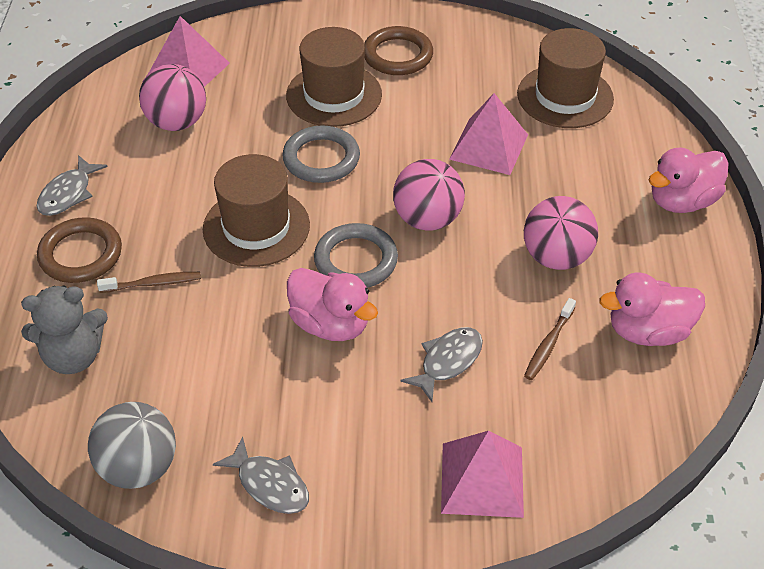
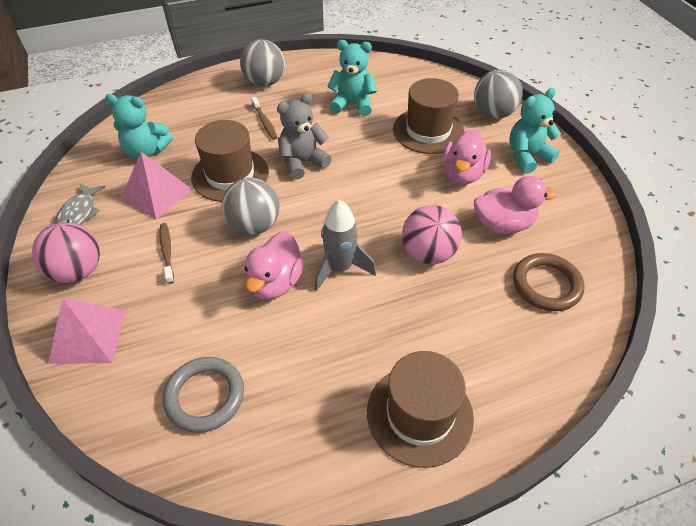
brown ring: [37,217,122,283] [364,26,433,75] = 2 -> [513,253,584,311] = 1
grey ball: [88,402,176,489] = 1 -> [222,178,279,235] [240,39,285,87] [474,69,523,119] = 3
grey fish: [37,155,108,216] [213,436,309,514] [400,327,483,402] = 3 -> [55,183,105,225] = 1
grey ring: [282,125,360,183] [314,223,398,288] = 2 -> [163,357,244,433] = 1
grey rocket: none = 0 -> [314,199,376,291] = 1
pink ball: [139,64,206,131] [393,159,465,231] [524,196,598,270] = 3 -> [32,222,100,283] [402,205,462,264] = 2
pink pyramid: [148,16,230,87] [441,431,524,518] [449,93,528,175] = 3 -> [49,298,126,364] [121,152,193,219] = 2
turquoise teddy bear: none = 0 -> [105,94,173,159] [327,40,377,116] [509,88,561,174] = 3

